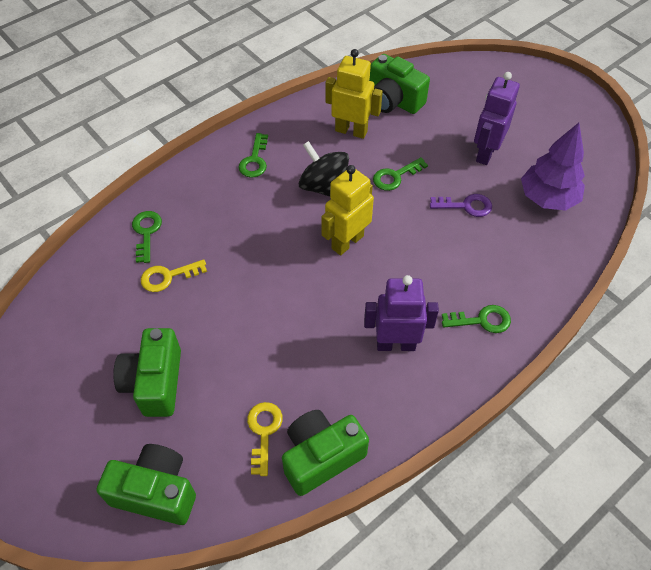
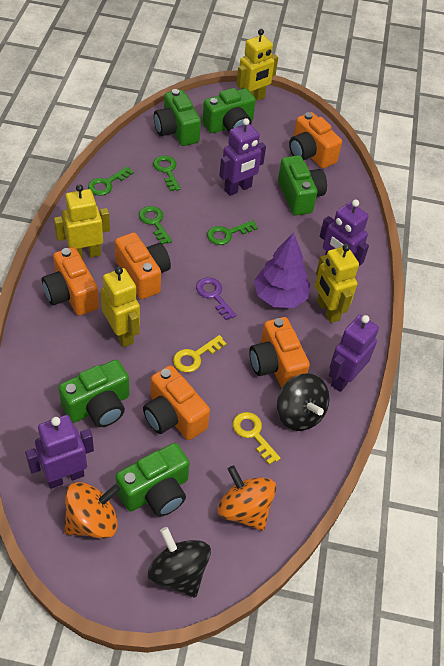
black spinning top: [299,141,349,197] = 1 -> [148,527,211,598] [277,373,330,431] = 2
green camera: [97,444,196,525] [113,328,181,417] [282,410,369,496] [369,54,430,114] = 4 -> [58,360,129,427] [116,443,190,517] [154,89,201,146] [202,88,256,133] [278,155,327,216] = 5
orange camera: none = 0 -> [42,247,99,315] [115,232,171,299] [143,365,210,440] [249,317,310,388] [289,112,342,168] = 5
orange spinning top: none = 0 -> [64,482,120,539] [218,465,276,531] = 2
purple robot: [364,275,439,351] [474,72,520,165] = 2 -> [25,415,94,489] [219,118,266,196] [320,200,369,266] [329,315,379,392] = 4
yellow robot: [321,165,374,255] [326,49,383,139] = 2 -> [54,184,110,259] [101,267,140,347] [236,29,278,100] [315,244,359,323] = 4

